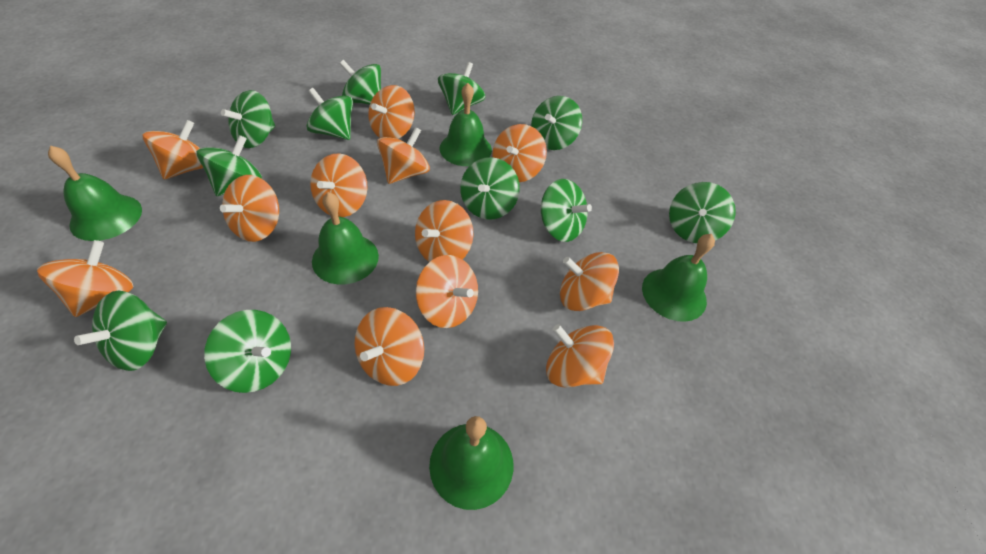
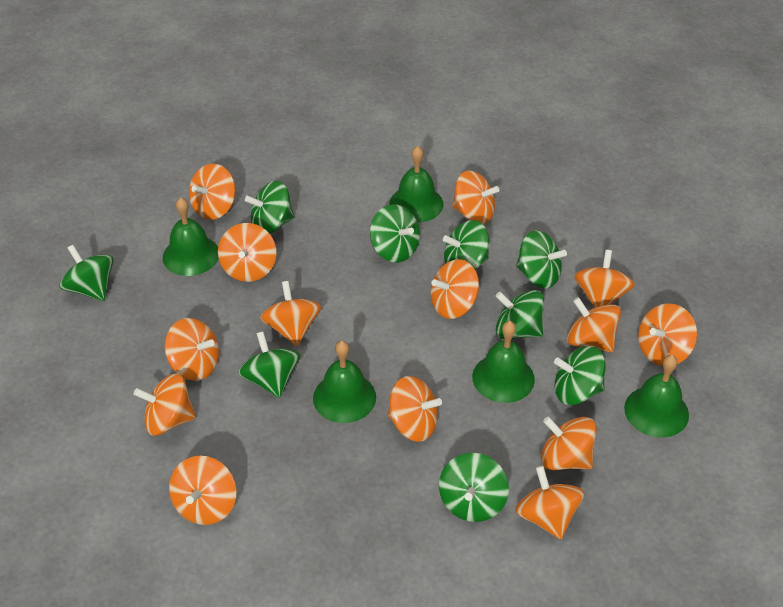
green spinning top: [74,291,167,371] [196,135,262,196] [204,310,291,393] [221,90,275,148] [306,88,353,140] [339,60,381,105] [438,62,485,115] [460,157,520,219] [531,96,582,150] [541,179,592,242] [669,182,736,243] = 11 -> [59,245,114,301] [238,332,300,398] [245,181,294,234] [370,204,420,263] [439,453,509,522] [443,220,489,270] [495,290,544,339] [516,230,567,289] [554,346,605,405] = 9
orange spinning top: [37,240,133,317] [143,120,203,179] [220,175,279,242] [310,153,368,217] [355,307,424,386] [368,85,415,139] [377,127,430,184] [415,200,473,262] [416,255,478,328] [492,124,547,182] [546,324,614,388] [560,252,619,311] = 12 -> [134,374,196,436] [164,318,219,381] [169,456,236,525] [189,163,236,220] [218,223,277,282] [260,281,321,346] [387,376,442,442] [430,259,479,319] [452,170,499,224] [515,466,584,539] [541,417,597,470] [567,297,621,353] [574,250,635,308] [638,303,697,366] = 14

